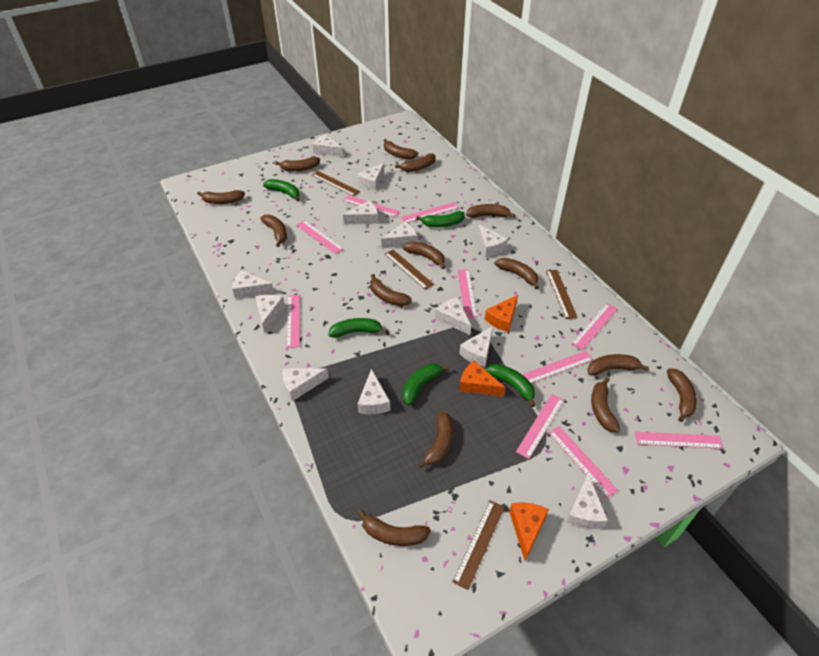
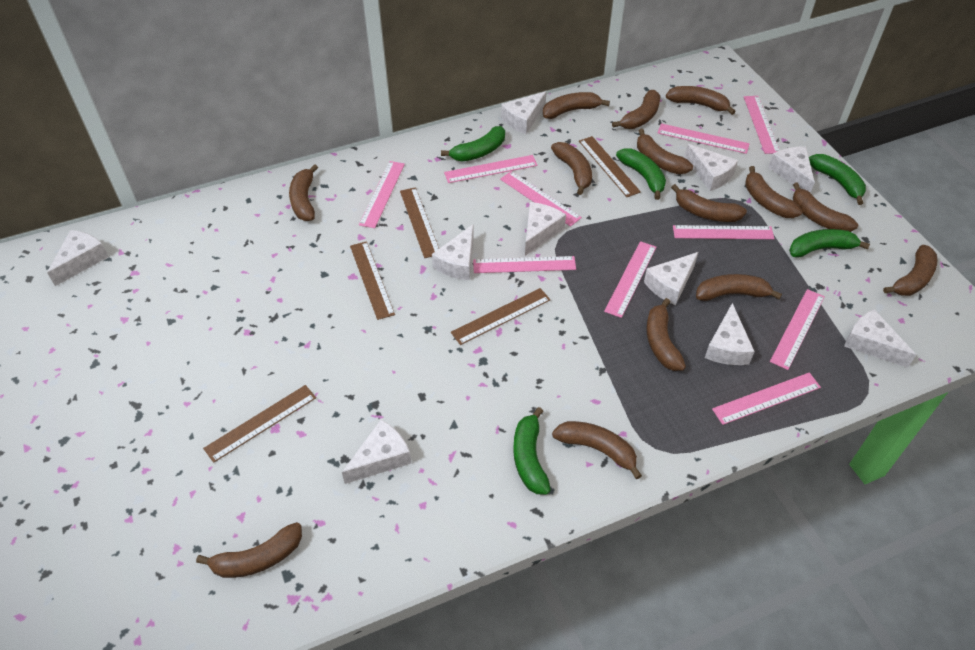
brown ruler: [312,171,360,196] [385,250,434,290] [453,500,505,590] [546,270,578,319] = 4 -> [203,385,316,463] [350,241,395,320] [400,187,439,258] [451,288,550,345] [579,136,641,197] = 5
orange cheese: [459,361,506,397] [485,295,518,332] [509,502,549,561] = 3 -> none = 0
white cheese: [232,270,274,299] [255,295,285,333] [283,368,329,401] [312,134,343,157] [343,200,378,225] [357,163,384,190] [358,369,391,414] [381,222,417,248] [435,297,471,335] [459,326,493,367] [478,224,508,257] [567,474,608,529] = 12 -> [47,230,109,286] [342,420,411,484] [432,225,474,280] [501,91,546,134] [525,202,566,256] [644,252,698,305] [684,144,738,191] [705,303,755,365] [768,147,815,193] [844,309,916,368] = 10

